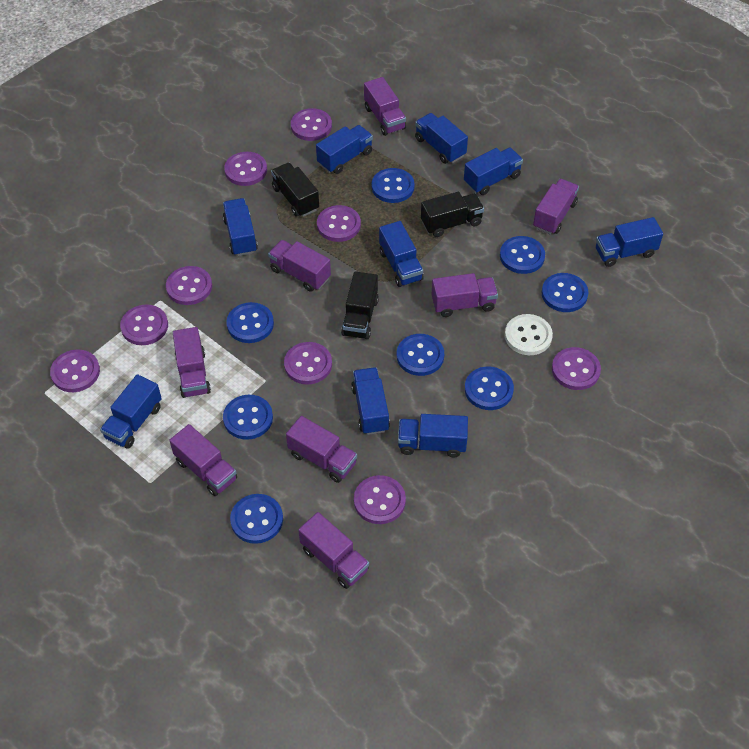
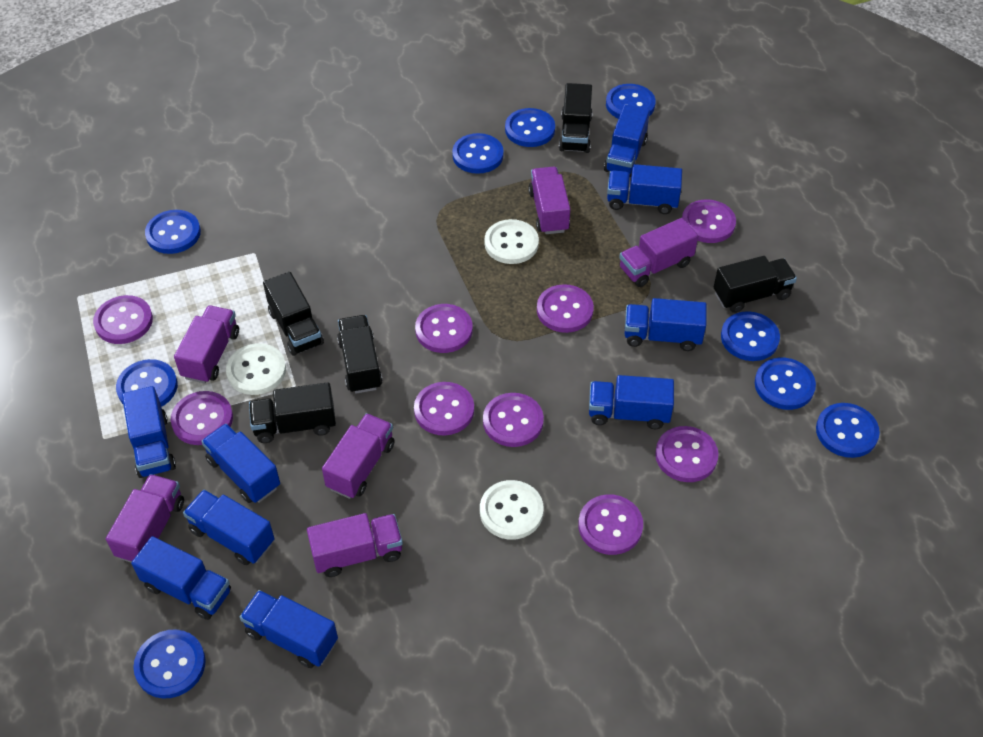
black truck: [271,163,319,217] [341,272,379,339] [421,192,484,237] = 3 -> [249,382,336,443] [263,272,324,356] [337,315,383,393] [559,83,593,153] [714,256,797,313] = 5
blue button: [223,395,273,440] [227,302,274,343] [230,494,283,544] [372,168,415,203] [397,334,444,376] [465,366,514,410] [500,236,545,274] [542,273,588,312] = 8 -> [116,359,178,407] [133,629,206,699] [145,210,201,254] [452,133,504,174] [505,108,555,147] [606,84,656,119] [721,311,780,361] [755,358,816,410] [816,403,880,458] = 9
purple truck: [169,424,237,496] [173,327,211,398] [268,240,331,292] [286,416,357,483] [298,512,369,589] [364,77,406,136] [431,273,498,317] [533,179,579,234] = 8 -> [106,474,184,562] [174,305,239,383] [307,513,403,577] [322,413,395,499] [528,167,570,234] [619,218,698,287] = 6
white button: [505,314,553,355] = 1 -> [226,343,286,395] [480,480,544,540] [484,219,539,264] = 3

